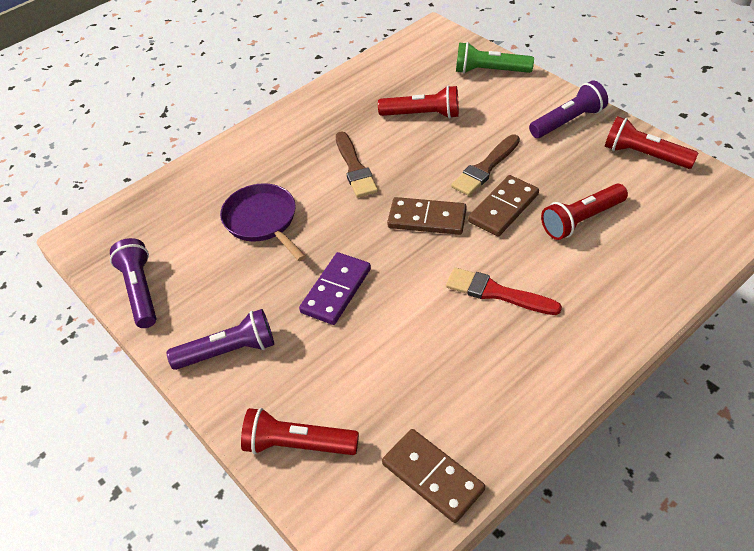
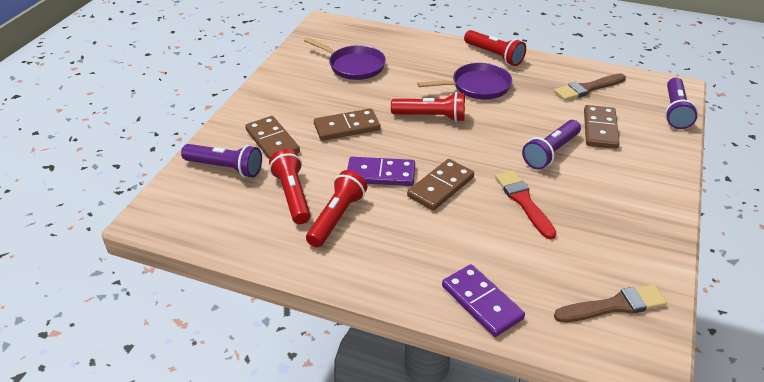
brown domino: [382,429,485,523] [387,197,466,235] [468,175,539,237] = 3 -> [245,116,300,159] [314,108,380,141] [407,159,474,211] [584,105,620,149] = 4
green flashlight: [456,42,534,74] = 1 -> none = 0
purple domino: [299,252,371,325] = 1 -> [347,157,415,186] [442,264,525,337] = 2
purple pan: [220,183,306,261] = 1 -> [304,37,386,80] [417,63,512,99] = 2

